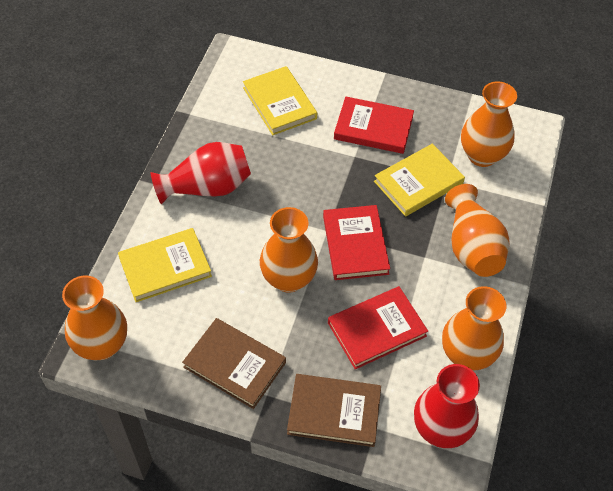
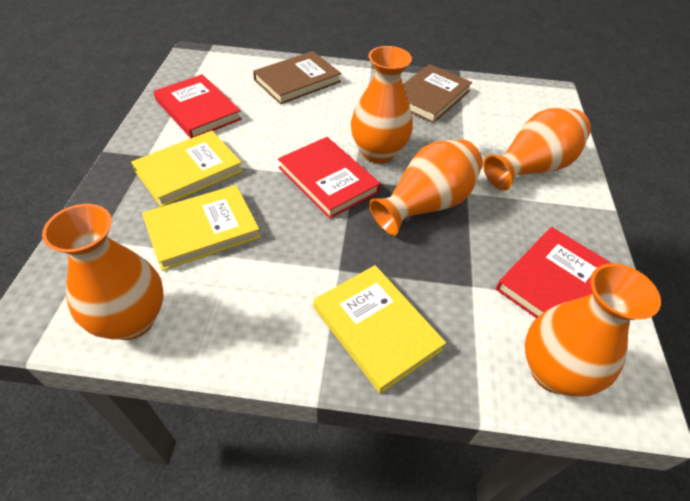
red vase: [151,142,251,204] [414,364,480,448] = 2 -> none = 0

